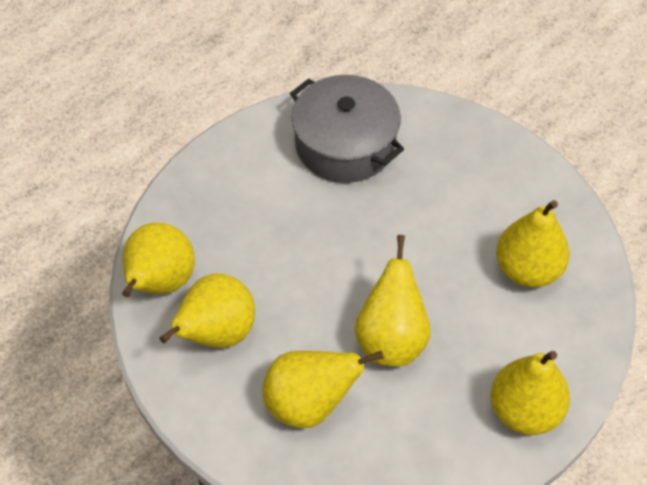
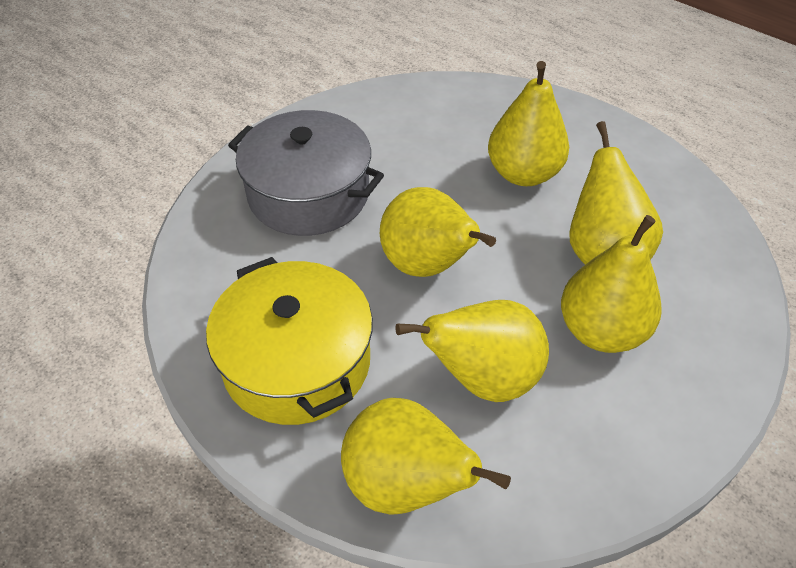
yellow pot: none = 0 -> [206,257,373,425] = 1

